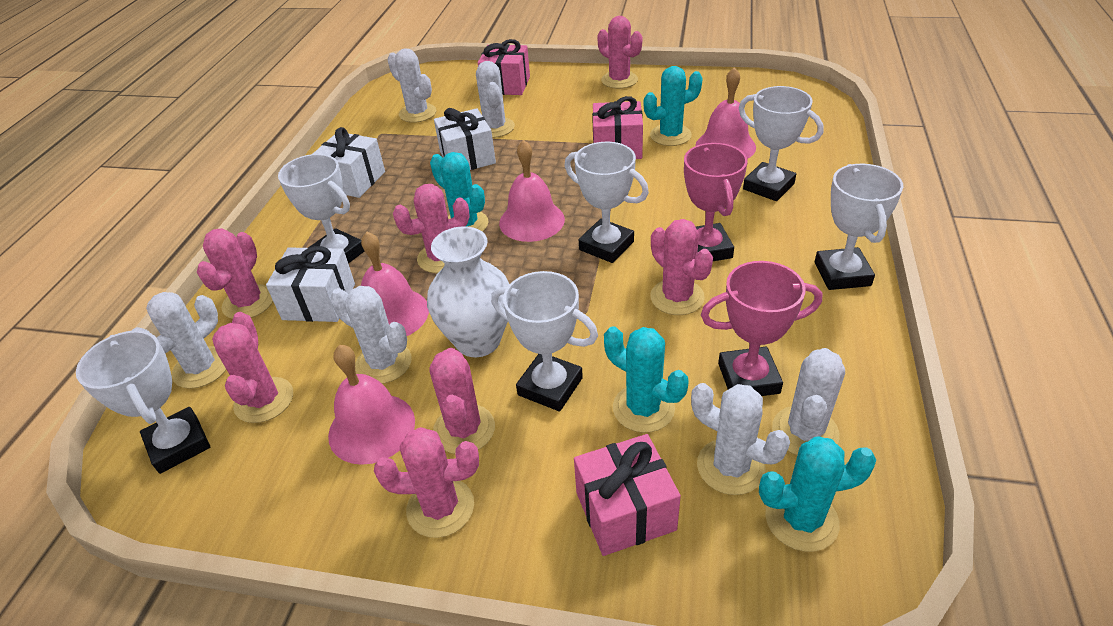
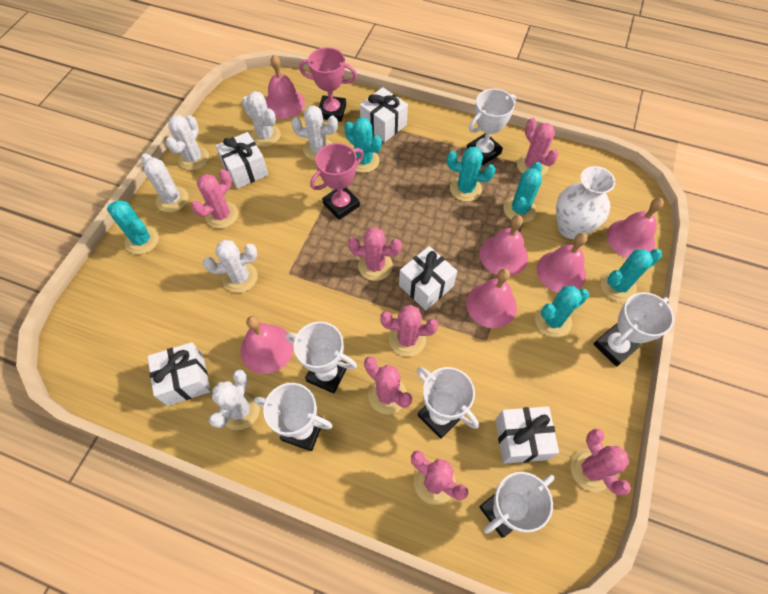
pink bell: [328,345,415,465] [361,232,429,336] [499,140,565,242] [695,67,756,159] = 4 -> [240,316,293,374] [266,55,305,119] [466,268,517,328] [480,215,528,276] [537,233,587,293] [607,198,664,258] = 6
pink gift: [478,39,530,95] [574,434,681,556] [592,96,643,159] = 3 -> none = 0
turquoise cactus: [430,152,488,232] [604,326,689,433] [644,66,703,146] [759,436,876,552] = 4 -> [107,200,159,254] [344,117,382,173] [447,147,496,202] [504,162,542,223] [535,286,589,338] [601,249,662,302] = 6
white gift: [266,246,355,322] [313,127,385,198] [434,108,496,170] = 3 -> [147,342,211,406] [215,132,268,189] [360,87,408,142] [399,246,457,310] [495,406,559,464] = 5

